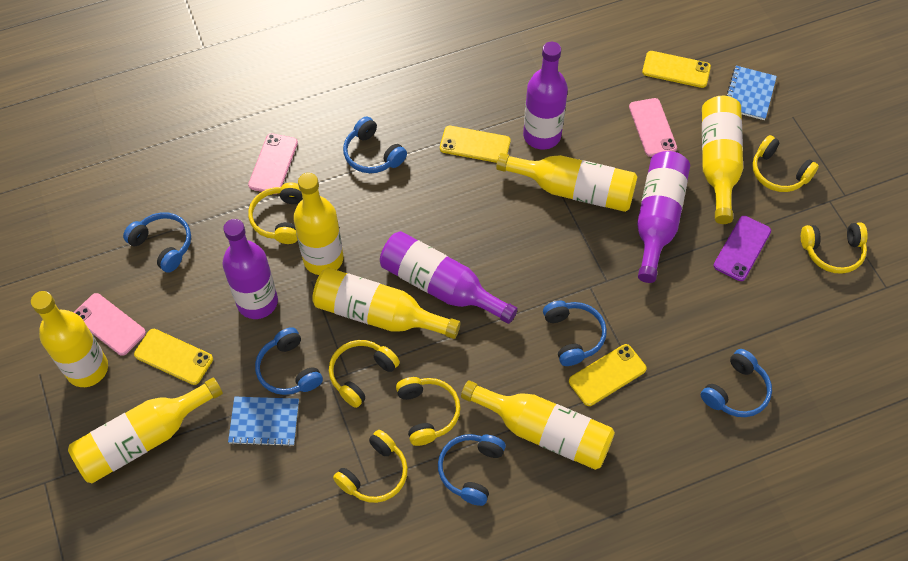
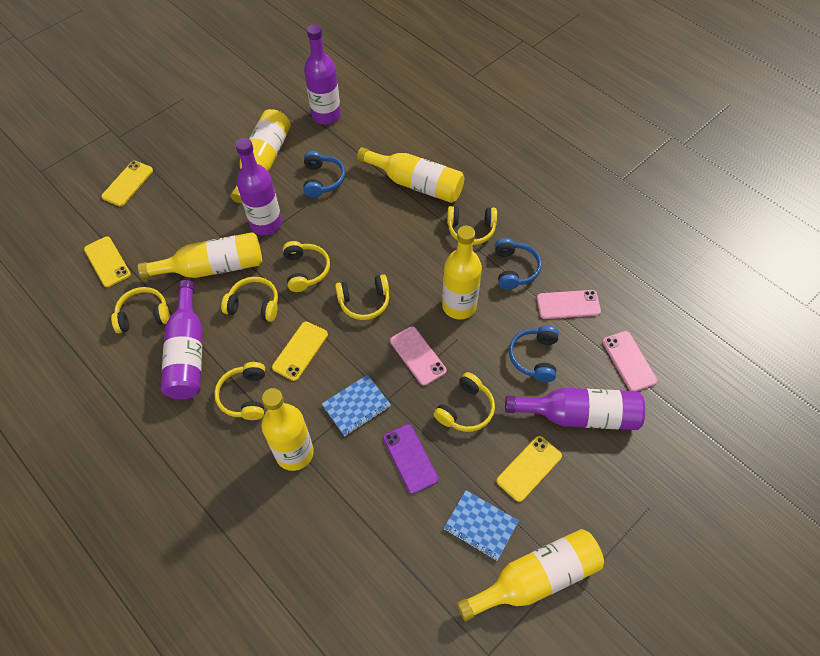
blue headphones: [123,212,191,273] [255,327,323,395] [343,117,407,173] [438,434,506,506] [543,301,607,366] [701,349,772,417] = 6 -> [304,151,345,198] [495,238,542,290] [509,326,559,382] = 3
yellow bottle: [31,291,108,387] [68,378,223,483] [293,173,344,275] [312,267,461,339] [461,380,615,470] [496,153,637,212] [702,96,743,224] = 7 -> [138,232,262,278] [230,109,291,203] [262,388,314,471] [357,147,464,203] [442,226,482,319] [457,529,604,621] = 6
yellow headphones: [248,182,303,244] [329,340,400,408] [333,430,408,503] [396,377,461,446] [752,135,819,192] [801,222,868,274] = 6 -> [111,287,170,333] [214,362,265,420] [221,277,278,322] [283,241,330,292] [335,274,389,320] [434,372,495,432] [447,206,497,245] = 7

